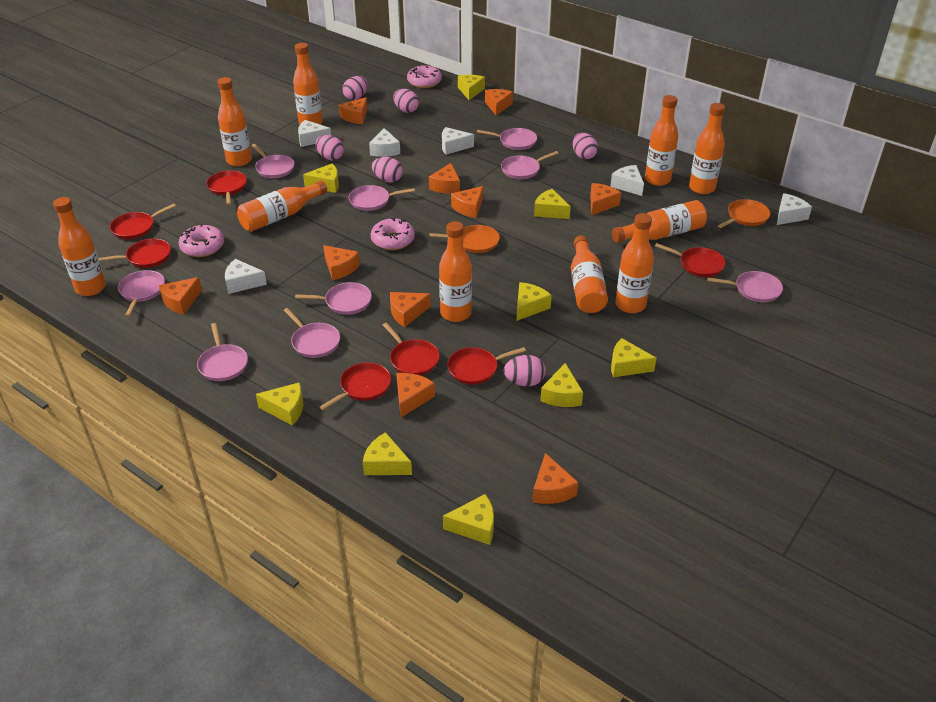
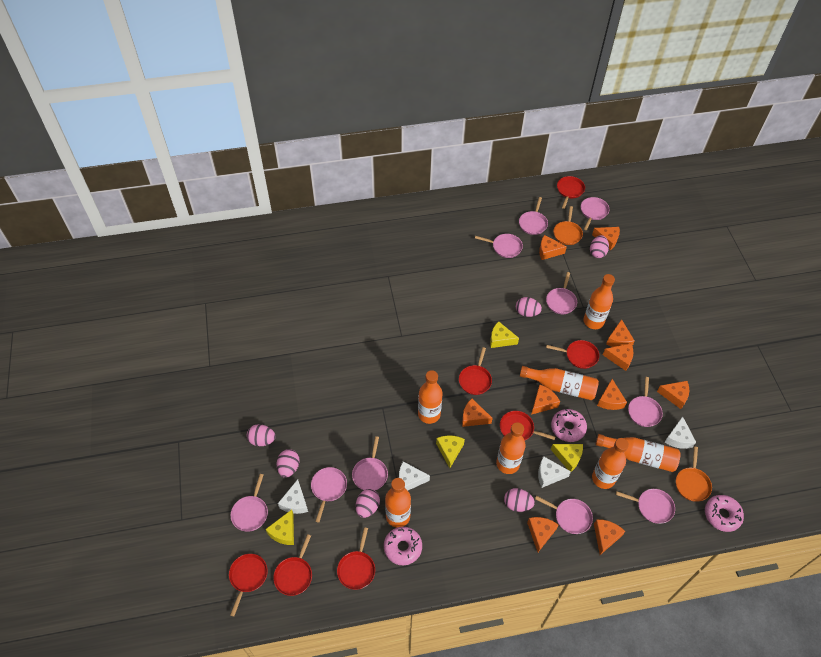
orange bottle: [53,197,106,296] [218,77,252,167] [237,180,327,232] [293,43,323,125] [439,221,472,322] [571,235,608,313] [612,200,707,243] [615,213,654,313] [645,95,678,186] [689,103,725,194] = 10 -> [385,478,411,528] [418,370,443,424] [496,422,526,474] [520,366,599,400] [584,274,615,329] [592,438,629,489] [595,434,681,472] = 7
pink pan: [118,270,165,317] [197,323,248,381] [252,144,295,178] [283,308,340,358] [295,282,372,315] [349,185,415,211] [477,128,537,150] [501,151,559,179] [707,271,783,302] = 9 -> [231,474,268,532] [311,467,347,523] [352,436,388,490] [475,234,523,258] [519,197,548,235] [535,496,593,534] [546,272,577,314] [581,197,609,230] [616,489,675,524] [628,377,663,427] = 10
white cheese: [225,259,267,294] [298,120,331,147] [369,128,400,157] [442,127,474,155] [610,165,644,196] [777,193,812,225] = 6 -> [278,479,308,514] [399,462,430,490] [538,456,571,488] [664,416,696,449] = 4
yellow cheese: [256,382,303,426] [303,163,339,193] [363,432,412,475] [443,494,494,545] [458,75,485,100] [516,282,552,321] [534,189,571,219] [540,363,583,407] [611,338,657,377] = 9 -> [266,510,294,545] [436,435,465,468] [490,321,519,348] [551,444,583,472] = 4

